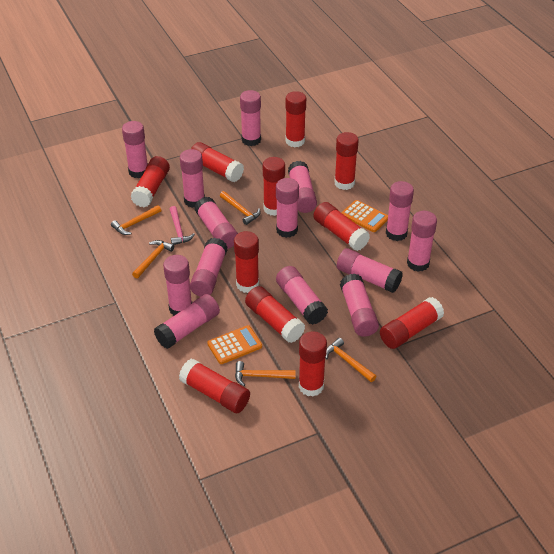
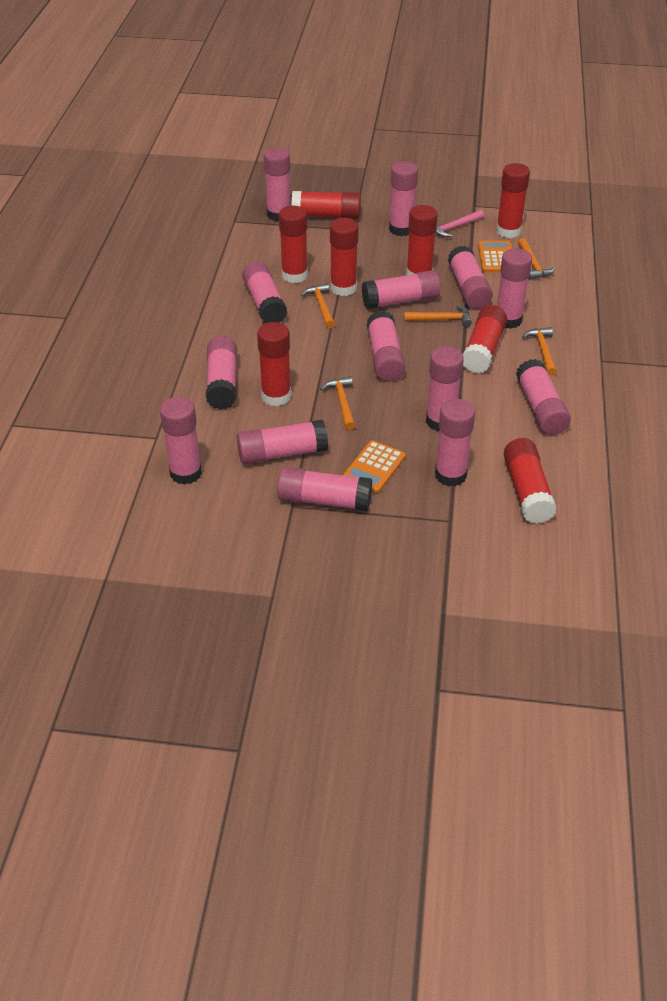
red glue stick: [130,156,170,207] [179,359,250,413] [191,142,244,182] [234,231,259,293] [245,286,305,343] [263,157,285,216] [286,91,306,147] [299,331,327,397] [313,202,370,251] [334,132,359,190] [380,297,444,349] = 11 -> [257,322,291,406] [279,206,308,283] [292,191,361,219] [330,218,358,296] [406,205,437,275] [463,305,507,374] [496,163,530,238] [504,438,557,524] = 8

